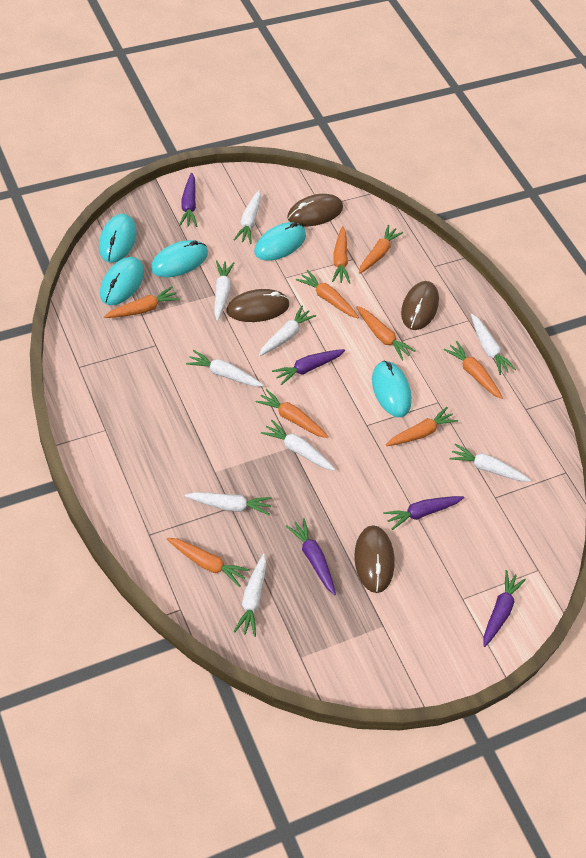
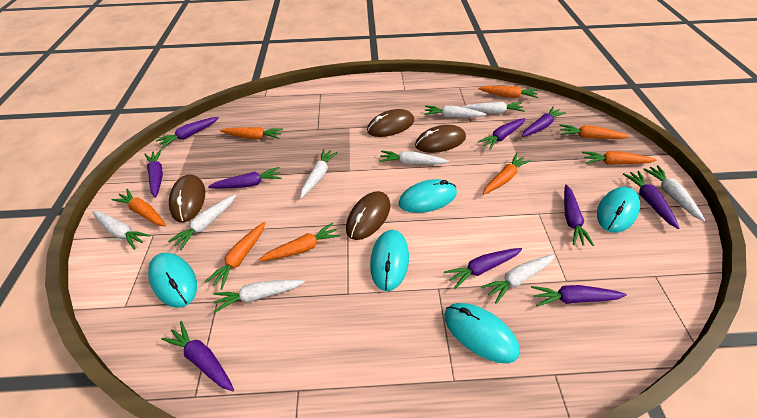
orange carrot: [104,286,180,318] [167,538,250,587] [256,389,329,438] [296,270,359,318] [332,226,350,284] [356,306,415,361] [359,225,403,274] [386,407,458,446] [444,341,503,399] = 9 -> [112,189,166,226] [205,222,266,290] [220,127,283,139] [259,223,340,261] [478,86,538,98] [483,153,531,195] [559,124,630,139] [582,151,657,165] = 8
purple carrot: [179,173,197,227] [272,349,345,385] [286,518,336,595] [384,496,464,530] [484,570,526,647] = 5 -> [144,150,163,198] [156,117,219,148] [161,321,234,391] [208,167,281,189] [444,248,522,289] [478,118,526,150] [522,106,566,137] [531,285,627,307] [564,185,594,246] [623,171,679,229] = 10

